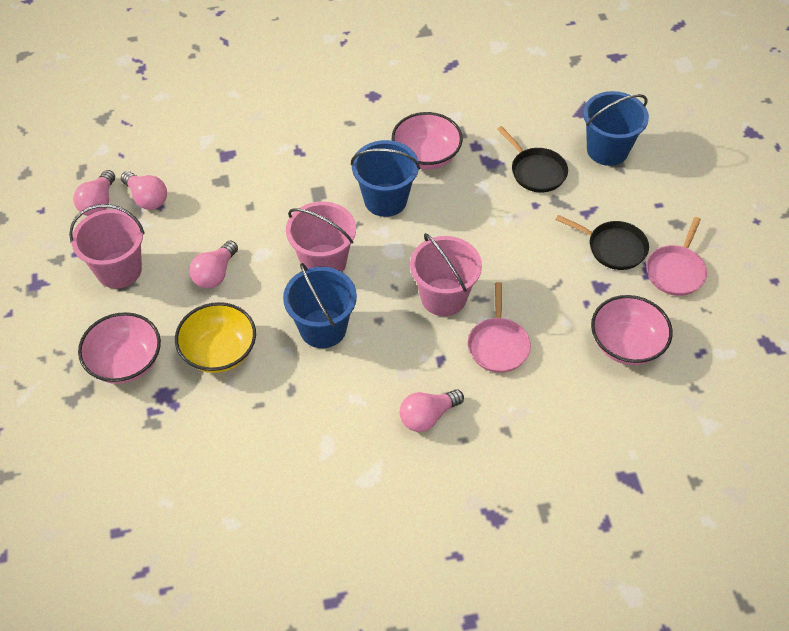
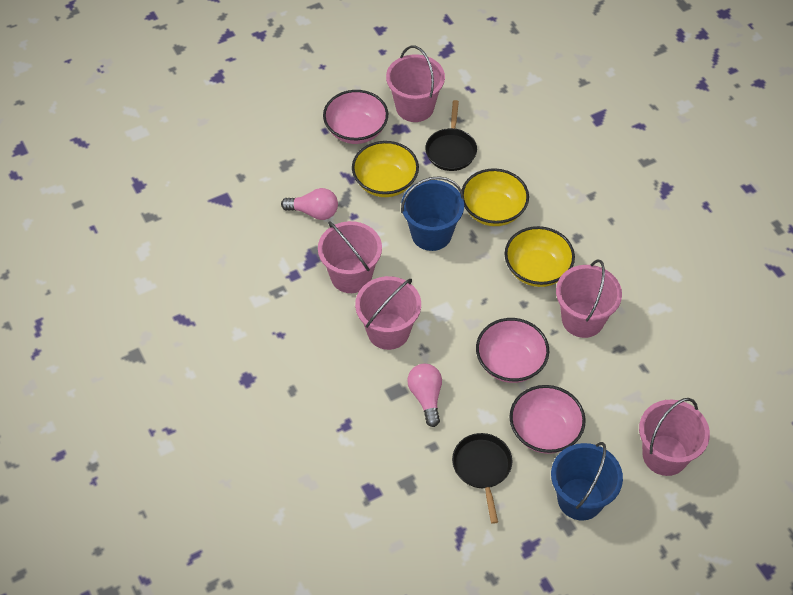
blue bucket: [283,263,357,348] [351,140,420,217] [583,91,649,166] = 3 -> [401,176,464,251] [551,442,623,521] = 2
pink bucket: [69,204,145,289] [286,202,356,272] [410,233,482,316] = 3 -> [318,221,382,293] [355,276,421,350] [386,46,445,122] [556,259,622,338] [639,398,710,476] = 5
pink light bulb: [73,170,115,216] [121,171,167,210] [189,240,238,289] [400,389,464,432] = 4 -> [281,188,338,220] [407,363,442,427] = 2
pink pan: [468,282,531,373] [646,217,707,296] = 2 -> none = 0
yellow bowl: [175,302,256,373] = 1 -> [352,141,419,197] [462,168,529,226] [505,226,575,287] = 3

